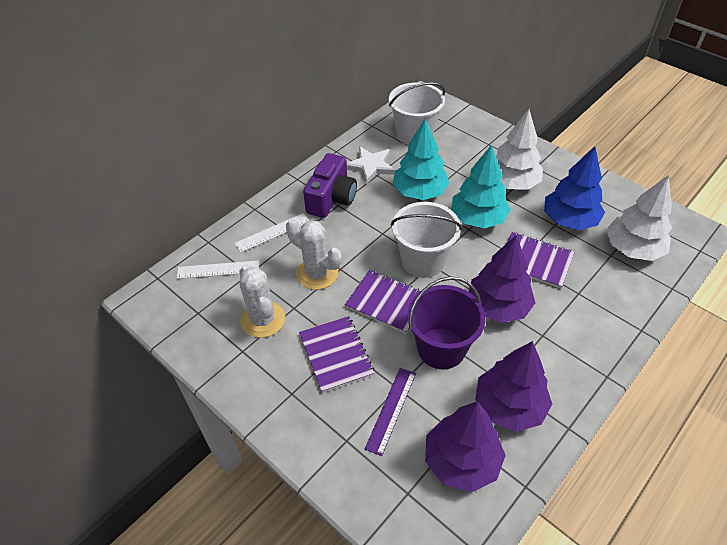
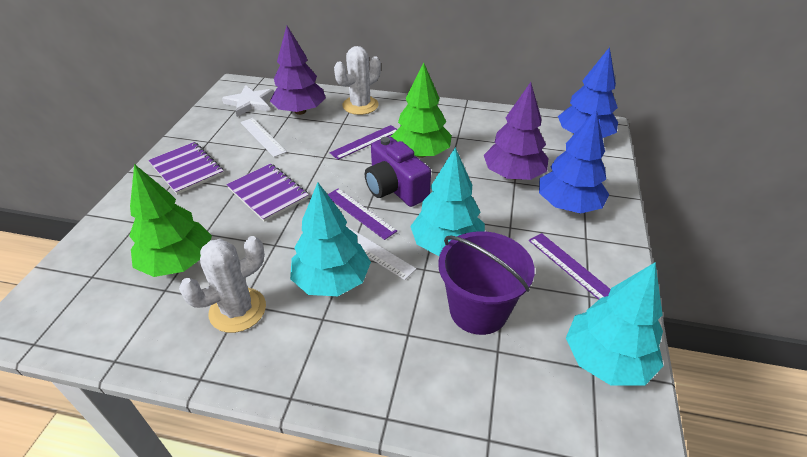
blue tree: [544,146,605,230] = 1 -> [539,109,609,214] [558,47,618,138] = 2
green tree: none = 0 -> [129,164,212,277] [391,62,452,158] = 2
purple notebook: [299,316,374,393] [345,270,421,334] [507,232,575,288] = 3 -> [148,142,224,195] [226,163,309,222] = 2
purple ruler: [365,368,416,456] = 1 -> [328,189,397,240] [330,125,397,160] [529,233,611,300] = 3
purple tree: [425,401,506,492] [469,235,535,323] [475,341,552,432] = 3 -> [270,26,326,115] [484,82,548,180] = 2
turquoise tree: [393,118,450,200] [451,144,511,229] = 2 -> [290,182,371,296] [410,147,485,256] [566,263,663,386] = 3
white bucket: [389,82,445,145] [391,202,462,278] = 2 -> none = 0
white tree: [496,109,543,190] [606,175,672,261] = 2 -> none = 0

